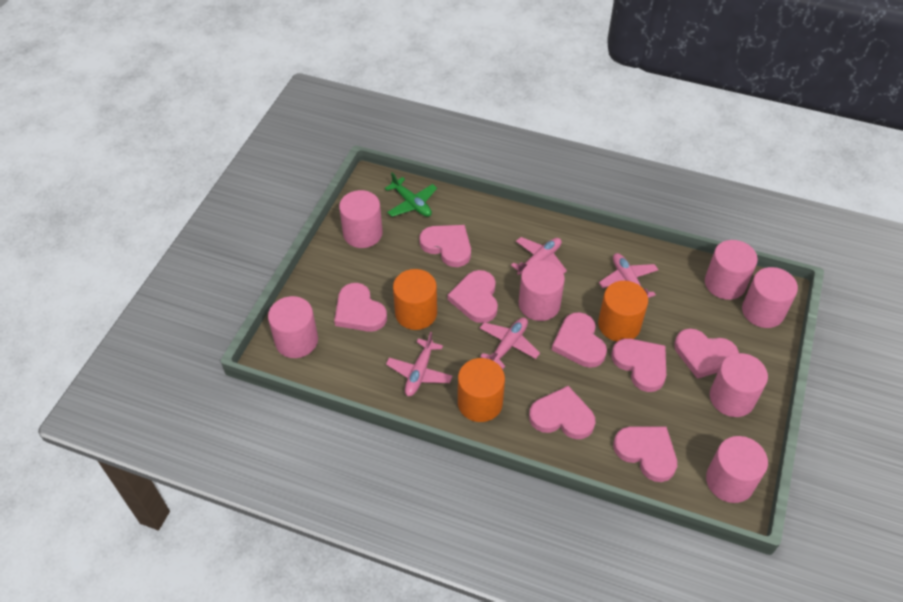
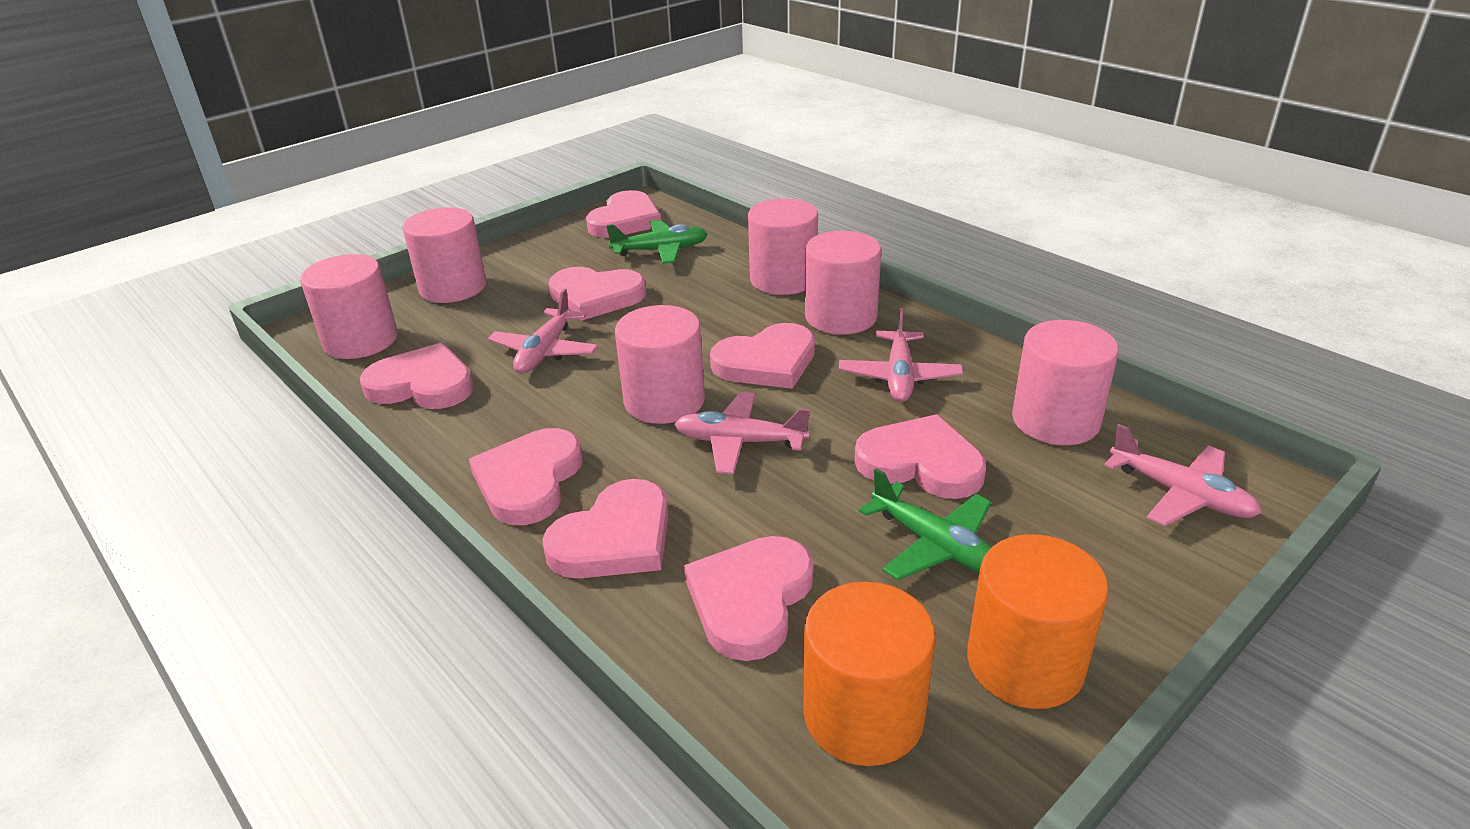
green plane: [385,172,437,217] = 1 -> [606,220,708,264] [859,468,991,580] = 2
orange cylinder: [393,269,437,330] [458,358,505,422] [598,281,648,342] = 3 -> [803,582,935,766] [967,534,1109,709] = 2
pink cylinder: [268,296,318,358] [339,190,383,248] [519,260,565,321] [705,240,758,300] [706,436,768,503] [710,353,768,417] [742,267,798,328] = 7 -> [300,254,398,359] [403,207,486,303] [615,305,705,424] [748,198,818,295] [805,231,881,335] [1012,320,1119,445] = 6

